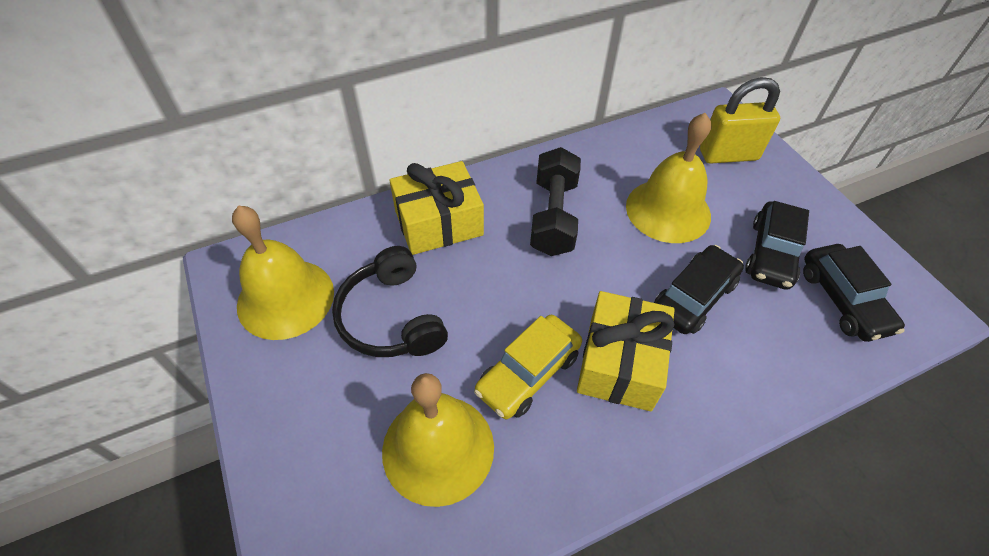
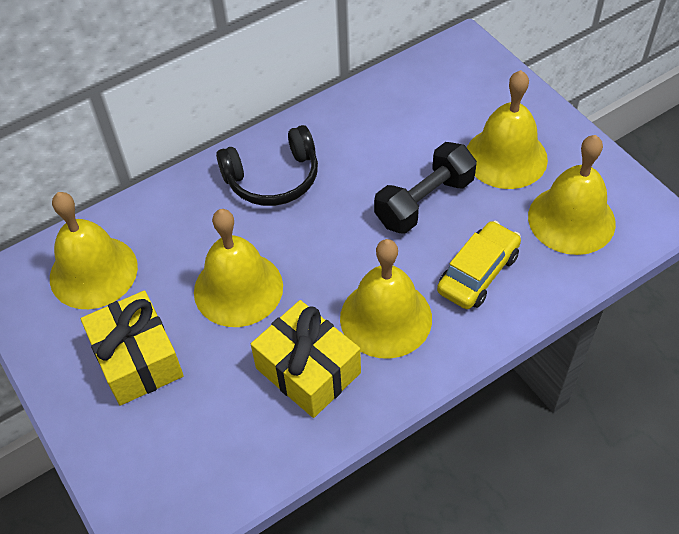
black car: [654,245,744,334] [745,201,809,290] [803,244,905,342] = 3 -> none = 0
yellow bell: [232,206,334,340] [382,373,494,507] [626,113,711,243] = 3 -> [50,192,138,309] [194,209,283,327] [340,239,432,359] [467,70,548,189] [528,135,616,255] = 5
yellow padlock: [700,77,780,164] = 1 -> none = 0

